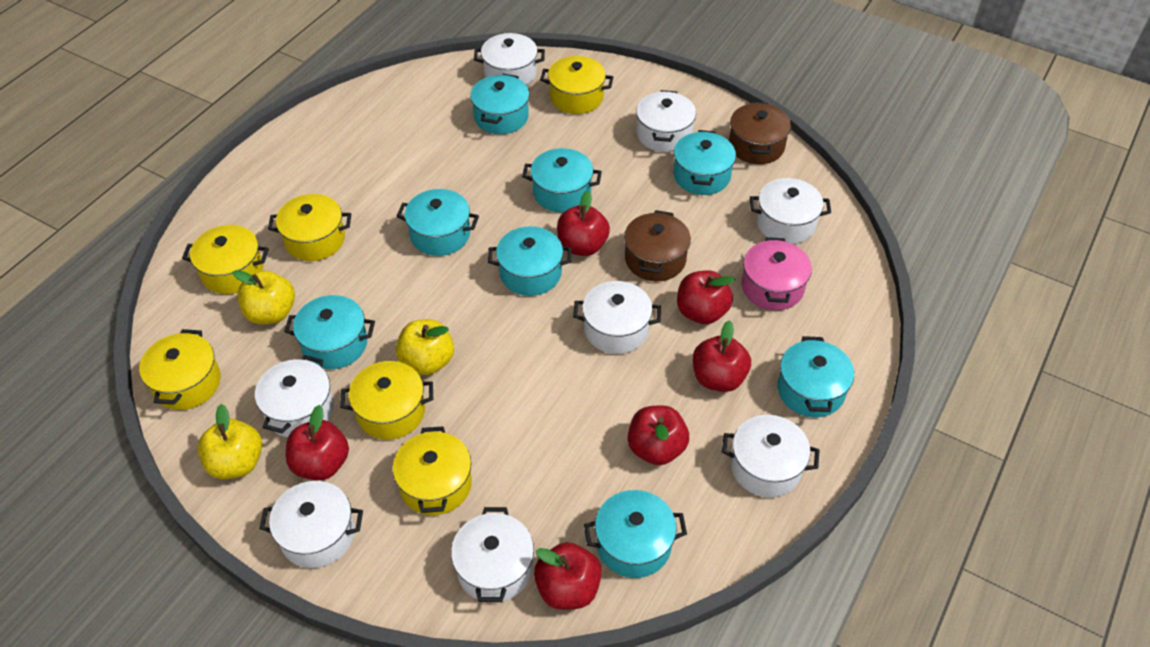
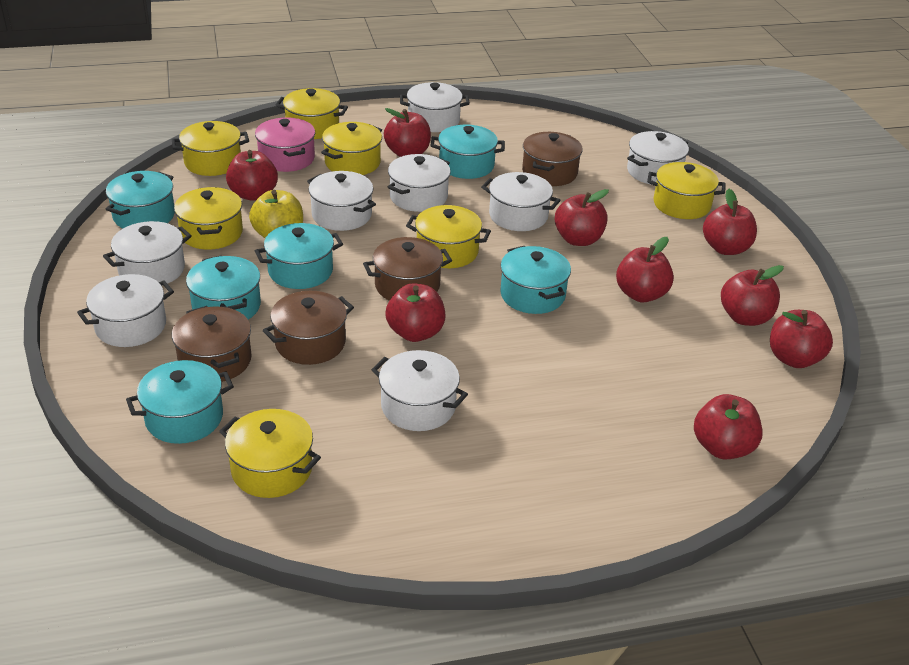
brown pot: [624,210,691,281] [729,102,791,164] = 2 -> [172,306,252,382] [263,291,354,365] [363,237,452,301] [522,132,583,186] = 4
red apple: [286,405,349,480] [534,542,602,610] [557,190,610,256] [628,405,689,465] [677,270,735,324] [693,320,751,392] = 6 -> [226,150,278,201] [384,108,431,157] [385,283,445,342] [555,189,609,246] [616,237,674,302] [694,394,763,459] [703,189,757,255] [721,265,784,326] [770,310,833,368] = 9
turquoise pot: [284,295,375,369] [397,189,479,256] [470,74,529,134] [488,226,571,296] [522,148,602,213] [584,490,687,578] [674,130,736,195] [777,336,854,417] = 8 -> [106,171,175,228] [126,360,234,444] [186,255,261,320] [255,223,343,289] [430,125,505,179] [500,246,571,314] = 6
yellow apple: [197,404,262,479] [232,270,295,324] [396,319,454,375] = 3 -> [249,190,303,238] = 1
yellow pot: [139,329,221,410] [182,225,269,294] [268,194,351,261] [340,361,433,440] [393,427,472,515] [540,56,613,114] = 6 -> [172,121,249,176] [174,187,243,250] [219,409,321,498] [276,88,348,139] [321,122,382,175] [406,205,491,268] [647,162,726,219] = 7

